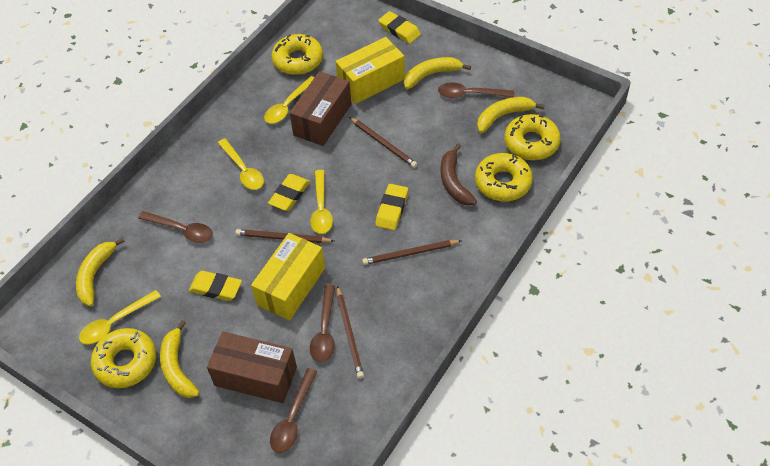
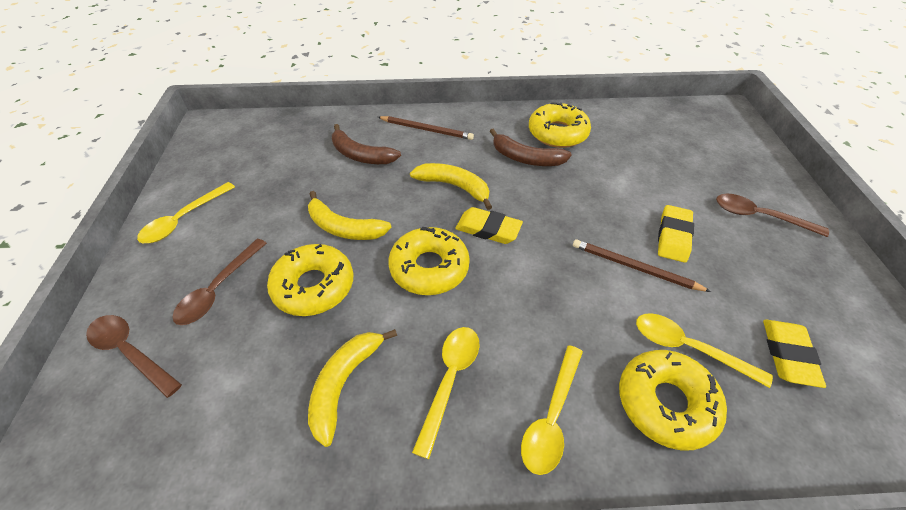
brown banana: [440,144,477,206] = 1 -> [332,124,401,164] [490,129,572,166] = 2
brown box: [207,332,297,403] [290,71,351,146] = 2 -> none = 0
brown pencil: [235,229,334,243] [337,286,364,379] [349,117,417,168] [362,240,462,265] = 4 -> [378,116,474,140] [573,239,711,292] = 2
brown spoon: [138,211,213,243] [270,368,318,453] [310,285,335,362] [438,82,514,98] = 4 -> [86,315,182,398] [173,239,267,325] [716,194,829,237] = 3
yellow banana: [76,238,125,306] [160,320,199,398] [404,57,471,89] [477,97,544,133] = 4 -> [308,191,391,240] [308,329,397,447] [410,163,492,210] = 3
yellow box: [251,233,325,321] [335,37,405,104] = 2 -> none = 0
yellow eraser: [189,271,242,301] [268,174,310,211] [375,184,408,230] [378,11,421,44] = 4 -> [455,207,523,244] [658,205,694,263] [763,319,826,388] = 3

